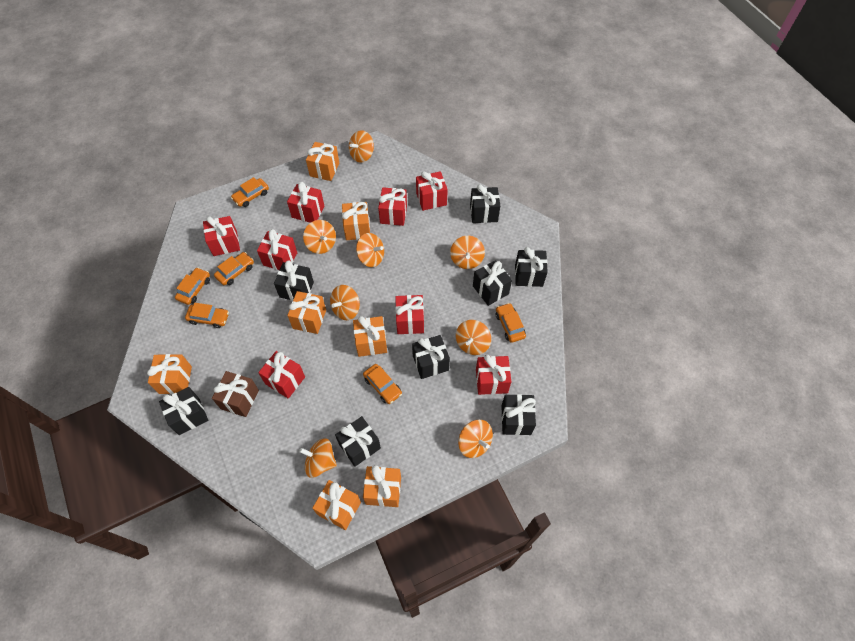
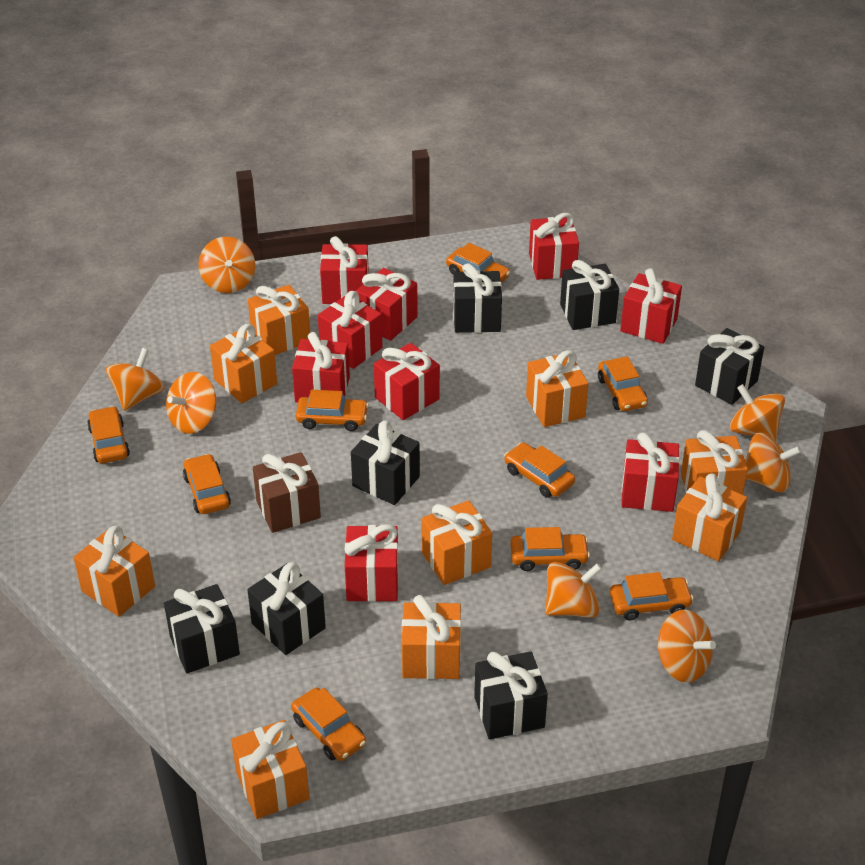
black gift: [159,387,208,435] [274,260,314,301] [335,416,381,467] [412,335,450,379] [470,184,500,223] [473,260,512,306] [501,394,536,435] [515,247,548,287] = 8 -> [164,584,240,674] [247,562,326,655] [351,420,420,505] [453,264,502,333] [474,651,548,739] [560,260,619,330] [695,328,764,405] = 7
orange car: [175,267,210,305] [185,303,229,328] [214,252,254,285] [231,177,269,207] [363,364,402,404] [496,303,526,343] = 6 -> [87,406,130,463] [183,454,231,514] [291,688,366,761] [296,390,369,431] [446,243,510,283] [504,442,575,498] [510,527,590,571] [598,356,648,411] [610,572,694,620] = 9
orange gift: [147,354,192,394] [287,291,326,334] [306,142,339,181] [312,480,361,530] [342,202,370,240] [353,316,387,357] [363,465,401,507] = 7 -> [74,526,155,617] [210,324,277,403] [231,720,309,819] [248,285,310,355] [402,595,461,679] [421,500,492,585] [526,350,589,427] [672,473,747,561] [681,430,748,495] = 9
orange spinning top: [299,438,337,478] [303,220,336,254] [330,285,360,320] [349,130,374,163] [356,233,384,267] [450,236,485,269] [456,320,491,355] [458,420,493,458] = 8 -> [106,348,165,411] [166,372,216,434] [199,237,255,293] [545,562,602,618] [657,610,716,683] [730,384,785,441] [745,433,802,492] = 7
red gift: [203,216,240,256] [257,229,297,270] [258,351,305,399] [287,182,324,223] [378,187,407,226] [395,295,424,334] [416,171,448,211] [476,354,511,395] = 8 -> [292,332,350,403] [318,291,383,369] [320,236,369,304] [344,524,399,602] [356,268,418,341] [374,343,440,420] [529,213,579,280] [620,268,682,344] [621,432,680,512] = 9

